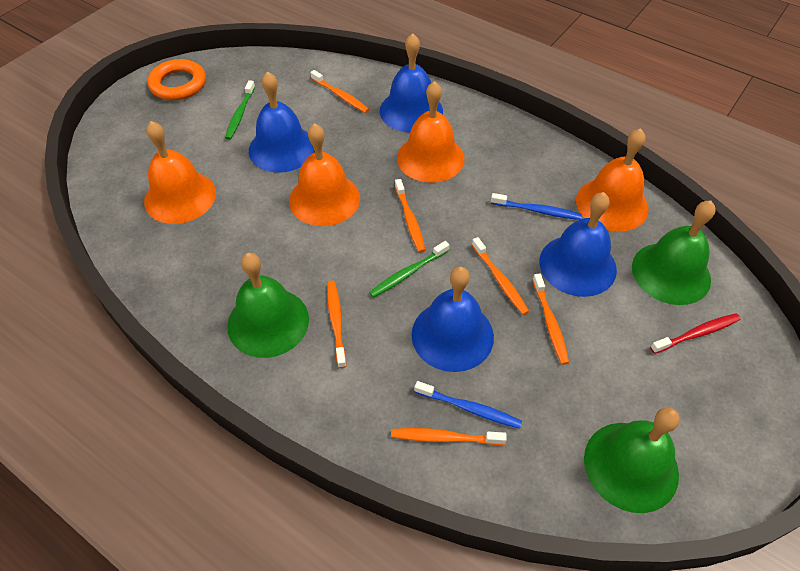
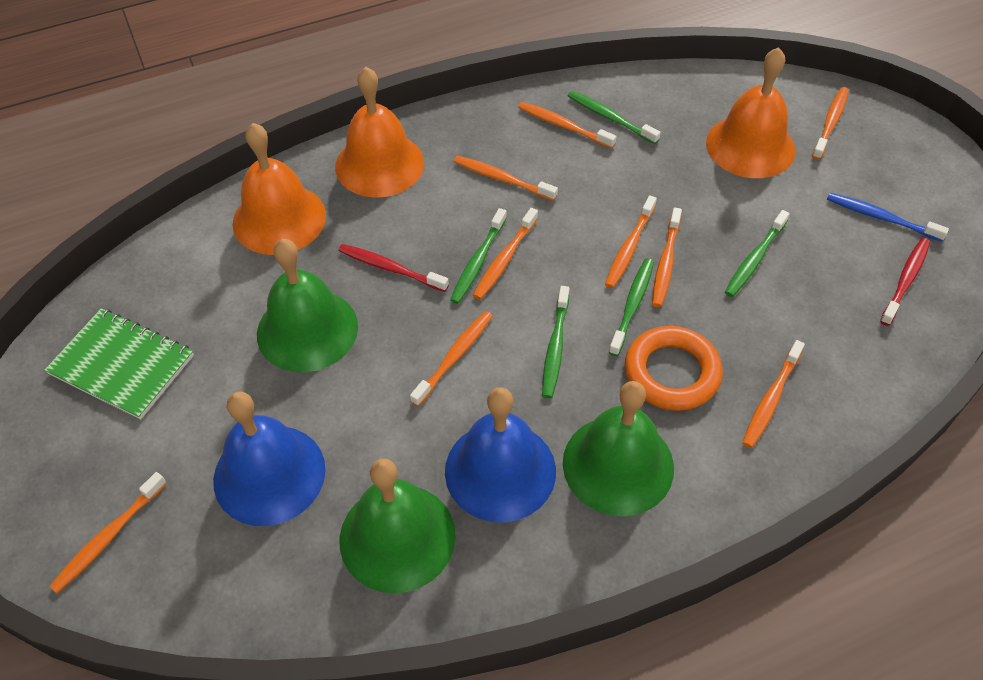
blue bell: [249,71,315,173] [380,33,443,132] [411,267,494,372] [540,192,617,297] = 4 -> [213,391,326,526] [445,387,556,522] = 2
blue toothbrush: [414,381,522,429] [491,193,582,220] = 2 -> [827,193,949,242] = 1
green notebook: none = 0 -> [45,308,194,420] = 1
green toothbrush: [225,80,255,140] [369,241,449,298] = 2 -> [450,208,507,304] [542,286,569,398] [568,91,661,144] [609,258,654,356] [725,210,790,297] = 5
orange bell: [144,121,216,224] [289,123,360,226] [397,81,464,183] [576,128,649,232] = 4 -> [233,123,326,255] [335,67,424,198] [706,47,795,178] = 3
orange toothbrush: [310,70,369,113] [327,280,346,368] [391,428,507,445] [395,179,425,252] [472,237,529,315] [533,273,569,365] = 6 -> [49,472,167,593] [410,311,492,406] [454,156,558,201] [473,208,538,300] [518,102,616,149] [605,195,657,288] [652,207,682,307] [742,340,805,448] [812,87,849,160] = 9
red toothbrush: [650,313,741,354] = 1 -> [338,244,449,292] [880,238,930,326] = 2

